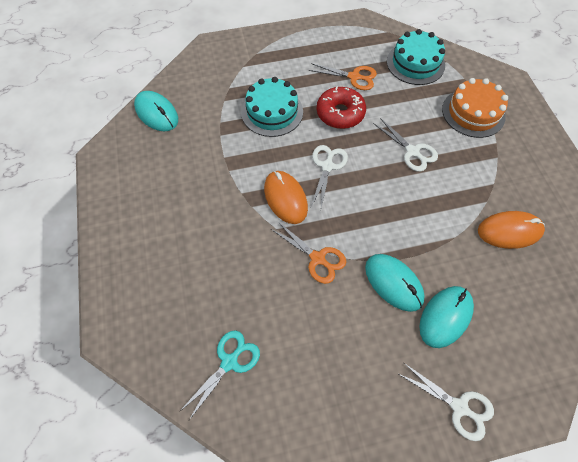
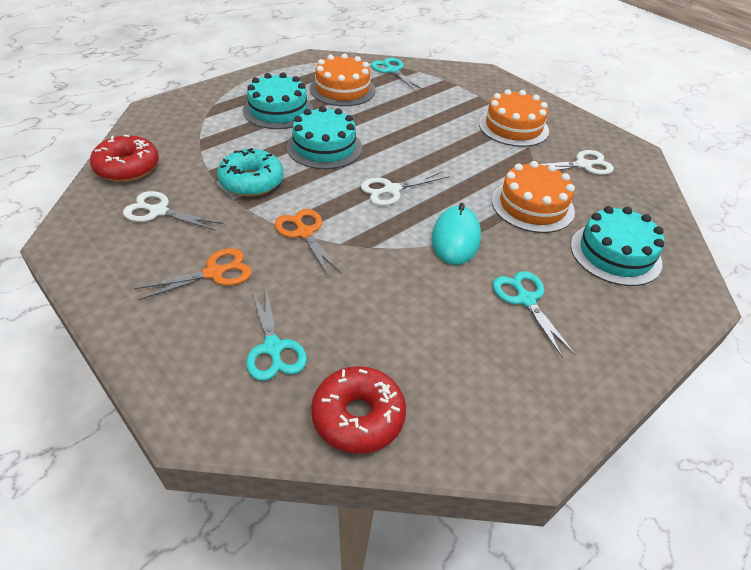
orange cake: [442,78,508,138] = 1 -> [310,53,376,106] [479,89,549,147] [492,161,575,233] = 3
orange mouse: [264,171,308,224] [478,211,545,249] = 2 -> none = 0
red donut: [317,86,366,129] = 1 -> [90,135,159,182] [311,366,406,454] = 2
turquoise cake: [241,77,303,137] [387,29,445,85] = 2 -> [243,72,313,129] [287,106,362,169] [571,206,664,286] = 3
turquoise donut: none = 0 -> [217,148,284,197] = 1
turquoise mouse: [134,91,178,131] [365,254,425,312] [419,286,474,348] = 3 -> [432,203,481,265] = 1
turquoise scissors: [179,330,260,420] = 1 -> [246,288,307,381] [371,58,424,91] [493,271,576,358] = 3

